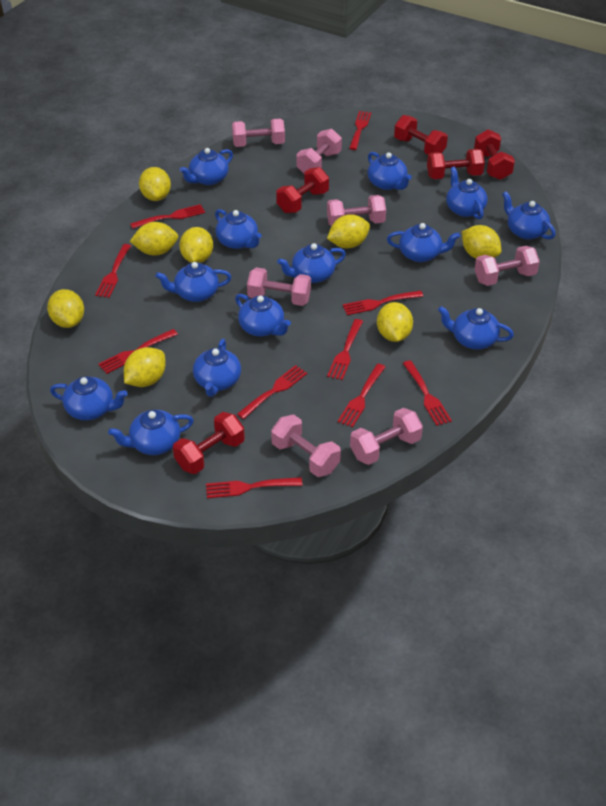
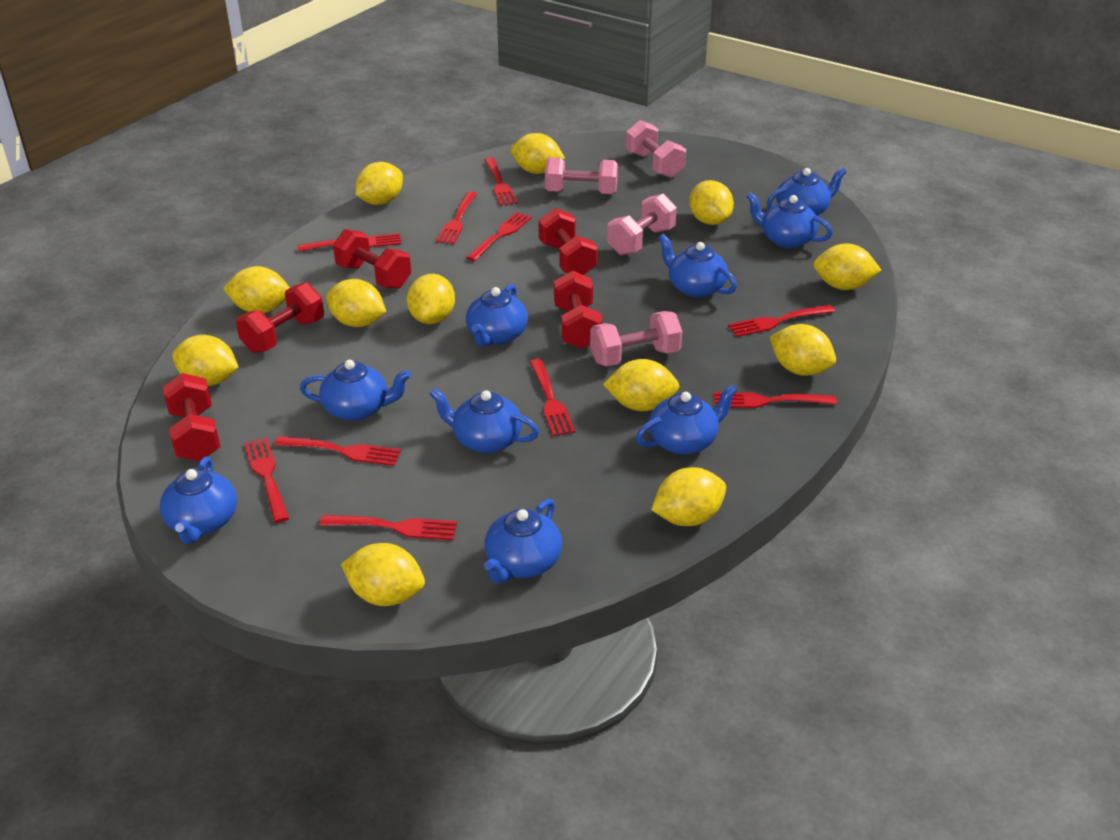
blue teapot: [50,376,128,421] [108,410,194,455] [156,262,231,302] [179,148,233,185] [193,339,241,397] [215,209,262,249] [235,294,291,336] [277,243,346,283] [368,152,412,190] [387,223,460,262] [438,306,514,349] [446,167,488,220] [502,191,556,240] = 13 -> [160,457,237,544] [300,360,411,421] [430,388,539,453] [466,284,528,347] [484,499,562,583] [636,385,737,454] [658,234,737,298] [746,192,833,248] [767,167,846,216] = 9
pink dumbbell: [232,119,285,147] [247,267,311,306] [271,415,341,477] [296,129,342,174] [327,195,386,226] [350,408,423,465] [474,246,540,286] = 7 -> [545,157,618,194] [590,311,682,366] [607,194,677,255] [626,120,686,178] = 4
yellow lemon: [47,289,84,328] [124,347,166,387] [130,222,178,256] [139,167,171,201] [179,227,213,263] [327,214,370,248] [377,302,413,342] [462,225,501,259] = 8 -> [172,335,239,386] [223,266,290,313] [326,279,386,327] [341,543,425,606] [355,162,403,205] [407,274,455,324] [511,133,565,174] [603,359,679,411] [651,467,726,526] [689,180,734,225] [770,324,836,376] [813,243,881,290] = 12

